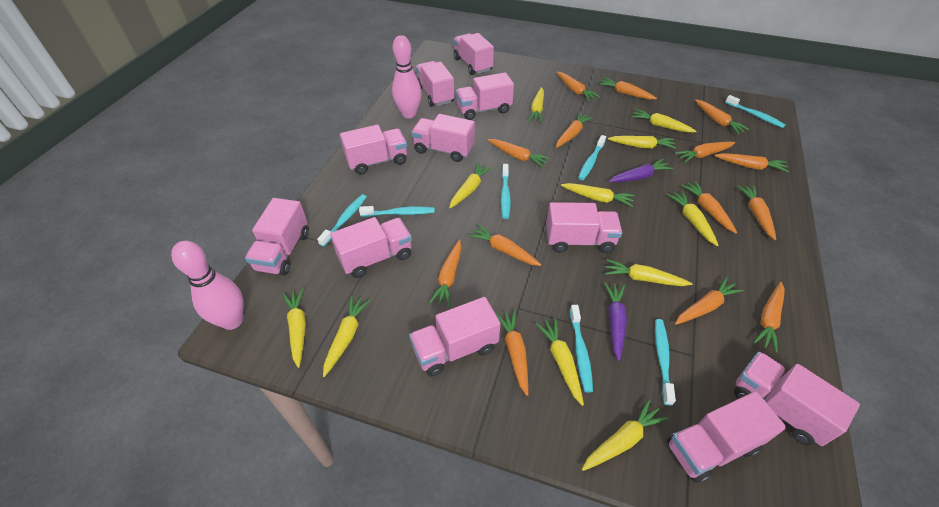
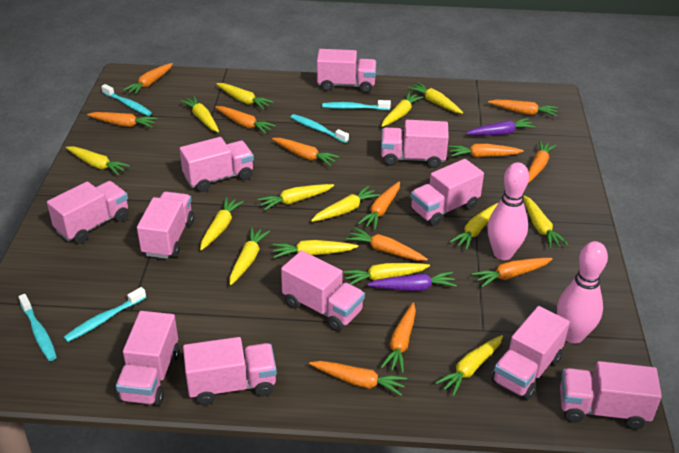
orange carrot: [429,240,462,307] [468,224,541,266] [488,139,550,167] [495,310,528,396] [556,72,600,102] [556,112,593,148] [598,78,657,100] [675,142,735,163] [675,277,744,325] [681,181,737,233] [695,100,749,135] [714,153,789,172] [737,185,776,240] [754,282,785,353] = 14 -> [87,112,158,128] [123,63,173,95] [215,106,276,134] [272,138,339,166] [309,361,407,396] [346,227,428,261] [357,182,400,230] [381,303,416,373] [449,144,524,157] [472,258,553,287] [488,100,558,117] [528,140,557,183] = 12
turquoise toothbrush: [317,194,366,247] [359,206,435,217] [501,164,511,219] [570,305,593,393] [578,135,606,180] [655,319,676,406] [725,95,786,128] = 7 -> [18,294,57,361] [64,287,146,342] [101,84,152,116] [290,114,349,143] [322,100,391,110] = 5
yellow carrot: [282,288,306,368] [323,295,371,377] [449,162,493,208] [528,87,544,123] [536,318,584,406] [561,183,635,207] [582,399,668,471] [605,259,692,286] [608,136,676,149] [631,109,696,133] [667,191,719,246] = 11 -> [66,146,130,175] [180,96,219,132] [200,197,244,250] [216,83,274,110] [230,227,270,285] [257,184,334,211] [272,240,358,258] [311,186,380,222] [343,263,430,285] [381,92,423,127] [407,82,463,114] [435,335,503,396] [449,203,498,250] [523,195,568,248] = 14

